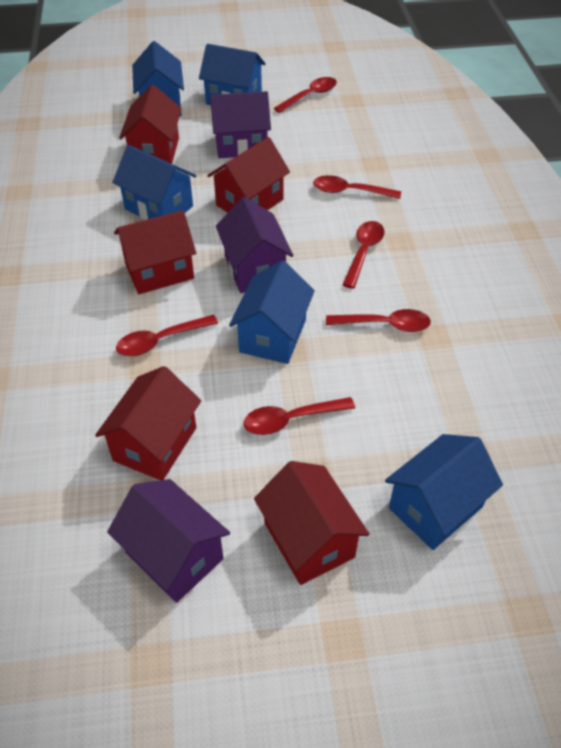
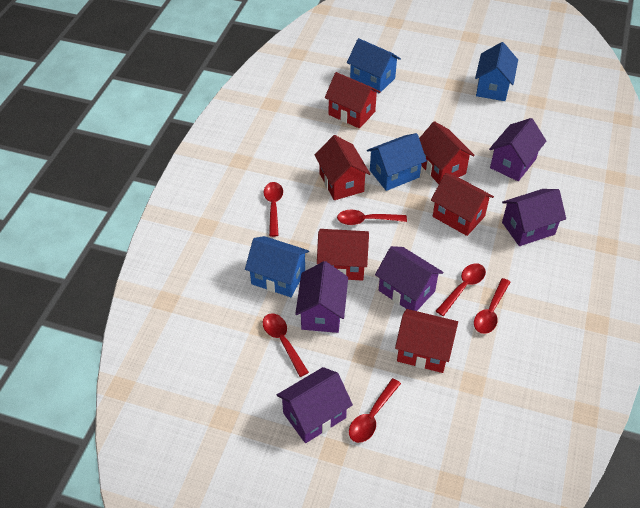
blue house: [112,145,196,220] [132,41,184,116] [199,44,266,105] [229,260,315,364] [385,434,503,550] = 5 -> [245,236,309,297] [347,38,401,93] [367,133,427,191] [475,42,518,101] = 4
purple house: [107,479,230,603] [210,91,271,158] [216,197,293,293] = 3 -> [277,367,353,443] [295,261,348,333] [375,246,443,311] [489,118,546,181] [502,189,566,246] = 5
red house: [95,366,201,480] [114,210,196,294] [119,85,182,164] [207,137,290,213] [254,461,369,585] = 5 -> [315,135,370,200] [317,229,369,281] [325,72,381,129] [395,309,458,373] [419,121,475,184] [431,173,494,236] = 6

